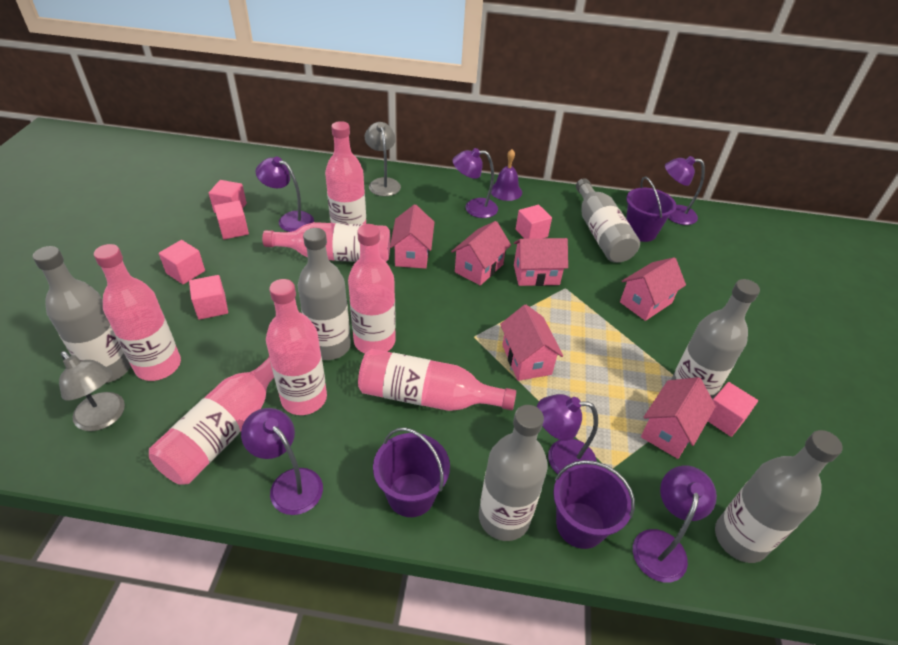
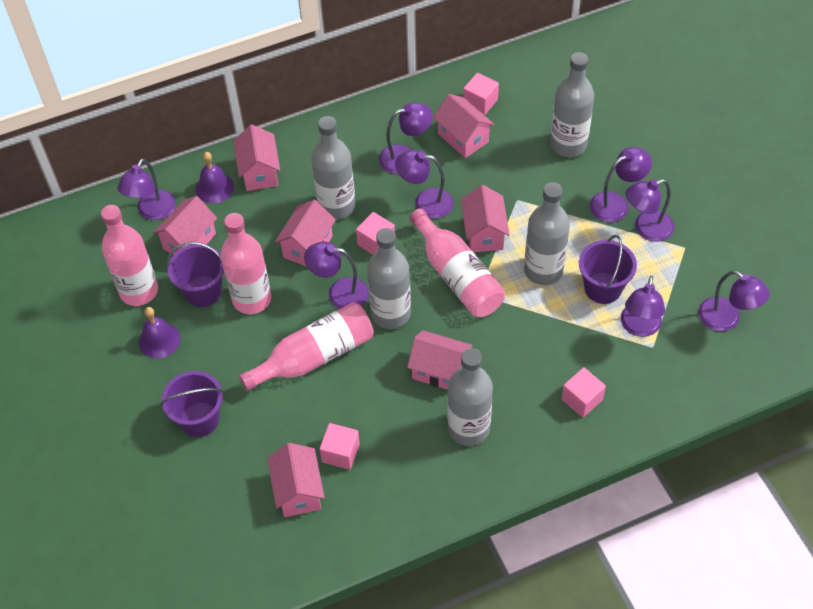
grey bottle: [33,246,131,383] [297,228,351,360] [479,405,548,541] [576,178,640,263] [671,279,760,400] [715,430,843,563] = 6 -> [311,116,356,220] [367,228,411,329] [447,348,493,446] [524,182,570,285] [550,52,594,157] = 5
grey lamp: [59,351,125,431] [365,122,401,196] = 2 -> none = 0
pink bottle: [94,244,181,381] [149,356,274,485] [262,222,390,262] [266,279,327,415] [325,121,366,224] [348,224,396,353] [358,349,516,411] = 7 -> [101,205,158,306] [221,213,271,314] [239,302,374,391] [409,208,505,317] = 4
pink cube: [159,240,205,284] [189,275,228,320] [209,180,247,213] [214,201,249,239] [516,205,552,239] [708,382,758,437] = 6 -> [319,423,360,470] [356,212,395,255] [463,73,499,115] [561,367,606,418] = 4
pink house: [390,204,434,269] [451,221,511,286] [500,305,563,381] [514,238,568,286] [620,257,686,321] [641,377,716,459] = 6 -> [153,196,217,255] [233,124,280,191] [267,443,325,517] [275,200,336,267] [407,330,473,390] [433,94,495,158] [461,185,510,252] = 7
purple bell: [491,149,522,201] = 1 -> [139,307,181,359] [195,152,234,203] = 2
purple lamp: [241,408,323,515] [256,157,314,232] [452,148,498,218] [537,394,598,474] [633,466,717,582] [665,156,705,225] = 6 -> [117,159,176,220] [304,242,369,309] [379,102,433,174] [395,150,453,219] [590,147,652,222] [621,276,665,337] [625,179,674,242] [698,270,770,332] = 8

